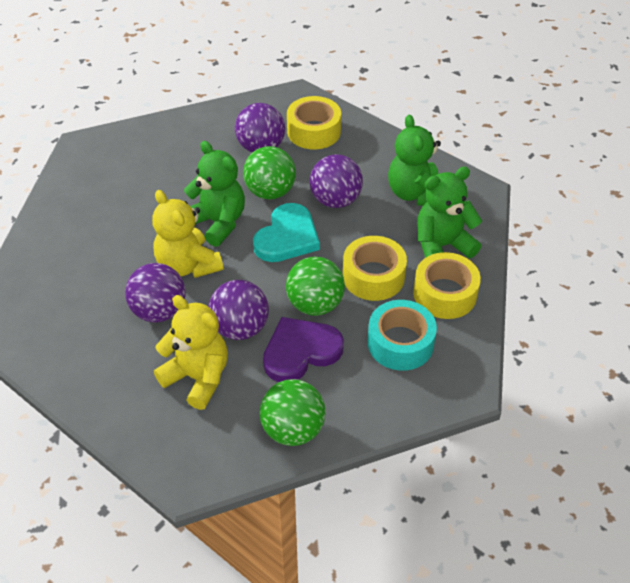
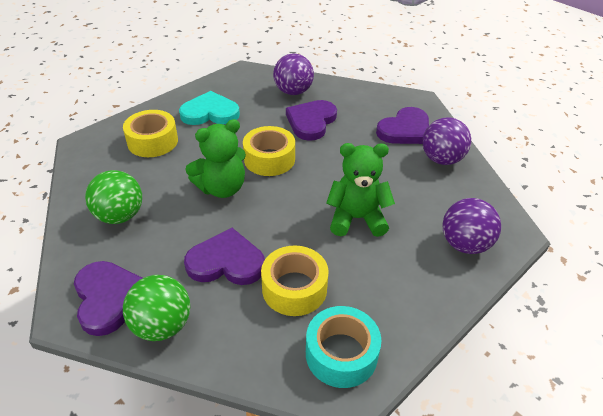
green ball: [243,146,296,199] [260,379,326,446] [286,257,345,316] = 3 -> [85,170,142,224] [123,275,190,341] = 2
green teddy bear: [184,141,245,247] [388,115,441,206] [417,166,482,258] = 3 -> [185,119,246,198] [326,143,395,237] = 2
purple ball: [125,263,186,323] [208,280,269,340] [235,103,285,153] [310,154,363,208] = 4 -> [273,53,314,95] [422,117,471,165] [442,198,501,254] = 3
purple heart: [263,317,344,382] = 1 -> [74,261,142,336] [184,228,265,285] [286,100,337,141] [376,107,429,144] = 4
yellow teddy bear: [152,190,223,278] [154,295,228,410] = 2 -> none = 0

